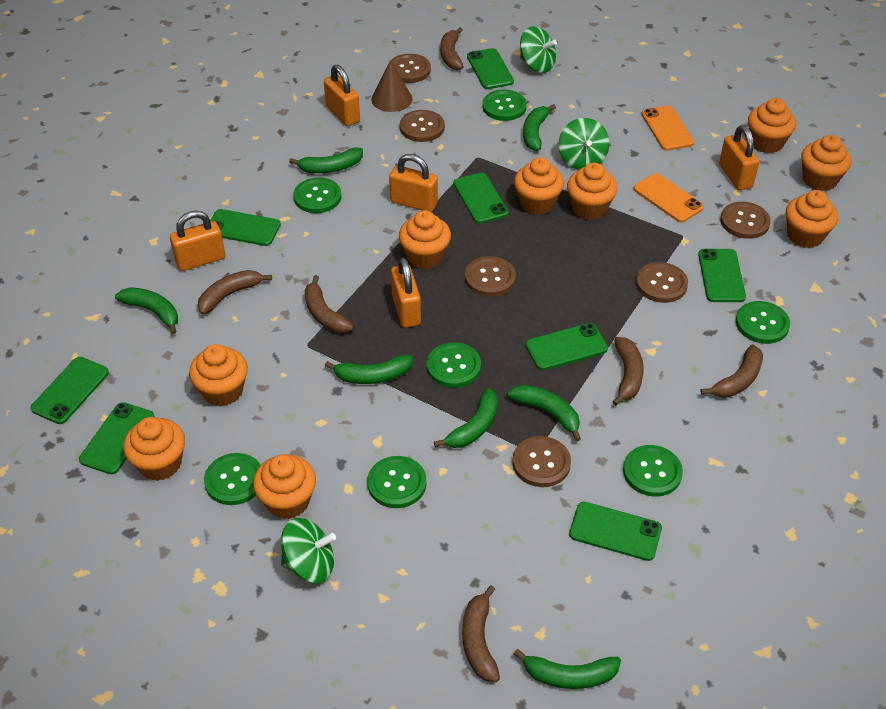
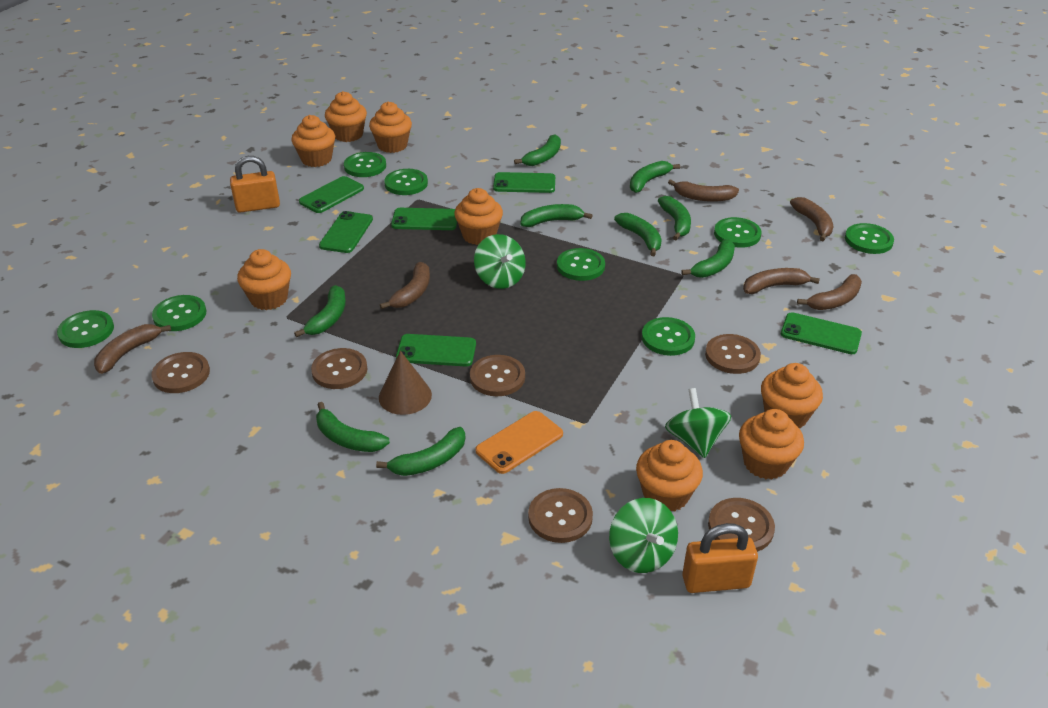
green banana: [115,287,178,334] [289,147,363,173] [325,355,413,384] [434,388,498,448] [508,385,581,441] [514,649,621,689] [523,104,556,151] = 7 -> [294,285,346,337] [316,402,390,452] [376,427,465,476] [514,134,561,166] [521,204,593,227] [614,213,662,256] [630,161,680,193] [658,196,691,240] [681,239,735,278] = 9
green button: [204,453,260,505] [293,177,342,213] [367,456,426,508] [427,342,481,388] [482,90,527,121] [623,445,683,497] [736,301,790,344] = 7 -> [57,310,114,348] [152,295,206,331] [344,152,386,177] [384,169,428,195] [557,248,605,281] [642,317,695,356] [714,217,762,248] [845,223,894,254] = 8
green phone: [30,357,109,424] [79,402,154,474] [210,209,281,246] [453,173,509,224] [467,48,514,89] [525,323,608,370] [569,502,662,561] [698,249,746,302] = 8 -> [299,176,364,213] [319,211,373,253] [391,208,457,230] [396,334,476,366] [493,172,555,193] [781,312,862,354] = 6
orange cupcake: [123,417,185,481] [189,344,248,406] [253,455,316,519] [399,210,451,269] [514,158,564,215] [567,163,617,220] [748,98,796,154] [786,190,838,248] [801,135,852,191] = 9 -> [237,249,291,310] [291,115,335,167] [325,91,367,142] [369,102,412,153] [454,188,503,245] [636,440,703,512] [739,409,804,480] [761,363,823,428] = 8
orange padlock: [170,211,225,271] [324,65,360,126] [389,154,438,212] [391,257,421,328] [719,125,759,190] = 5 -> [230,156,280,213] [682,523,758,593] = 2
orange phone: [634,173,704,222] [641,105,694,151] = 2 -> [475,411,563,474] = 1

